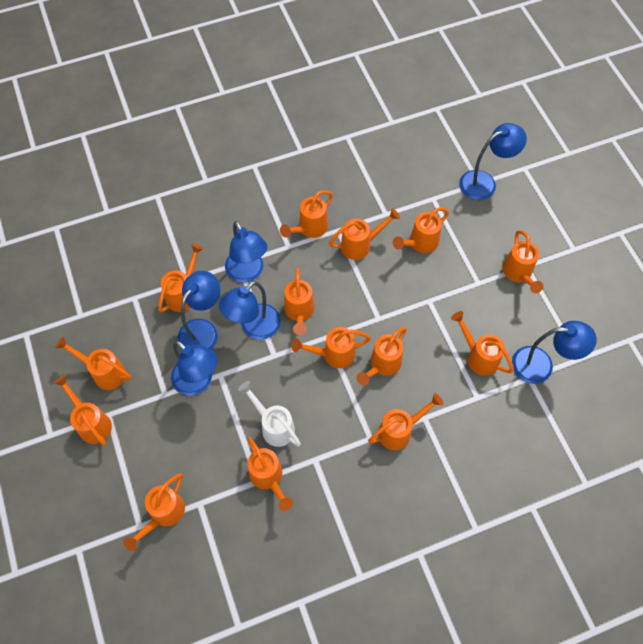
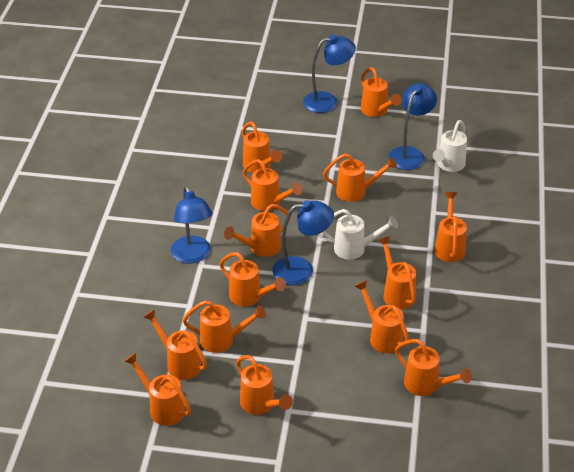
blue lamp: [171,341,218,396] [178,271,220,349] [219,281,281,340] [225,221,267,283] [459,123,527,200] [512,321,597,384] = 6 -> [171,185,213,264] [273,200,334,285] [303,35,356,113] [388,83,437,170] = 4
white watering can: [238,381,301,447] = 1 -> [322,209,398,259] [433,120,467,172] = 2

